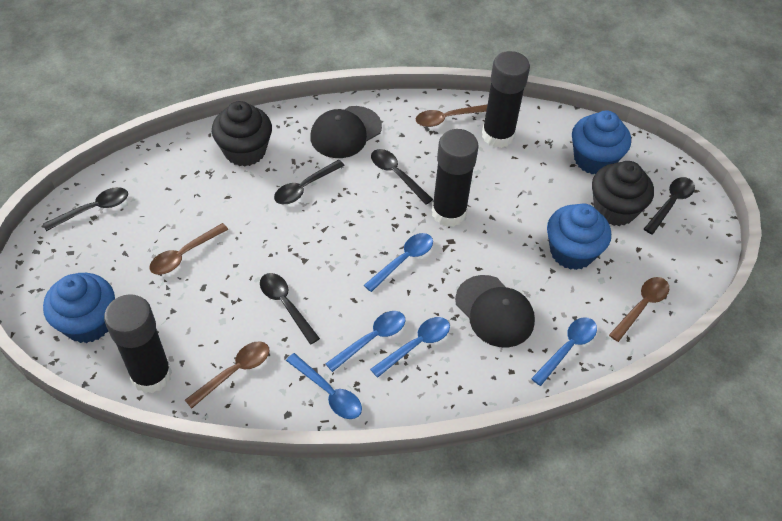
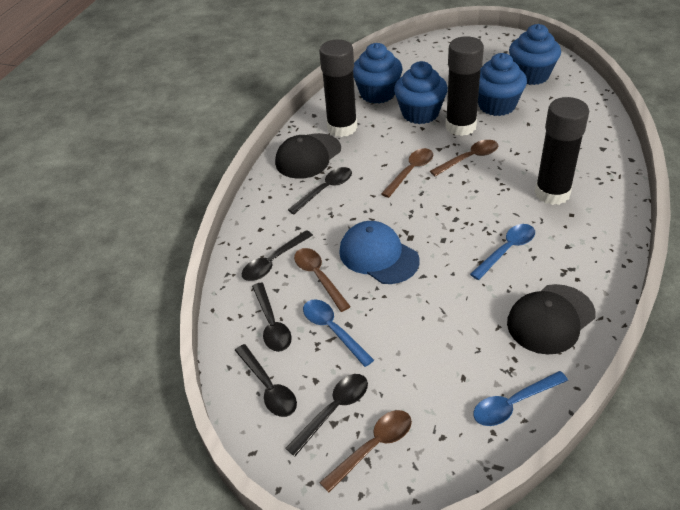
black cupcake: [212,101,272,167] [592,161,654,226] = 2 -> none = 0
blue cap: none = 0 -> [339,221,419,284] = 1
blue cupcake: [43,273,115,343] [547,204,611,270] [572,111,631,174] = 3 -> [353,43,403,104] [394,61,448,124] [478,53,527,116] [509,24,561,85] = 4
blue spoon: [286,353,362,419] [325,311,405,372] [364,233,433,292] [370,317,450,378] [531,317,597,386] = 5 -> [303,299,374,367] [470,224,535,280] [473,371,568,426] = 3

